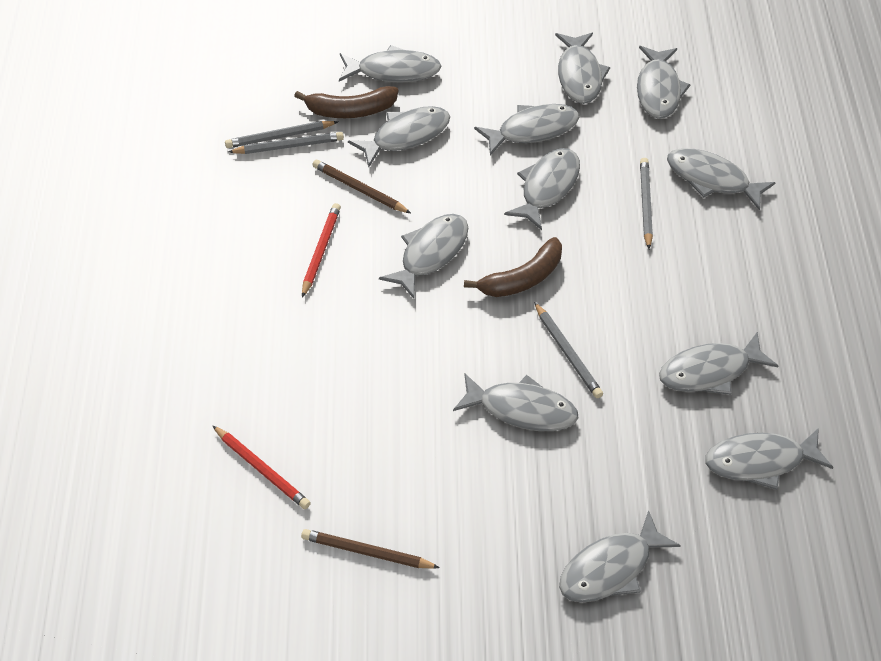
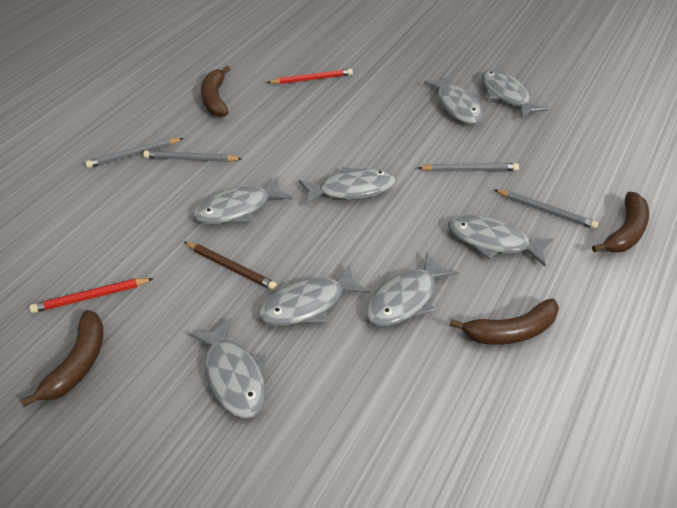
brown banana: [294,86,398,118] [464,237,562,297] = 2 -> [20,310,103,407] [201,66,230,117] [449,298,559,345] [592,192,649,252] = 4
brown pencil: [301,529,440,569] [312,160,411,213] = 2 -> [184,241,277,291] = 1
grey fish: [339,45,441,83] [348,106,450,167] [379,214,468,299] [453,373,578,431] [474,104,579,156] [504,148,580,230] [555,33,610,104] [559,510,681,602] [637,46,691,119] [659,332,778,395] [667,148,776,211] [705,428,834,490] = 12 -> [189,318,266,418] [193,177,293,224] [258,265,370,325] [298,167,396,206] [366,252,459,326] [424,75,483,124] [448,215,554,266] [481,69,548,119] = 8

